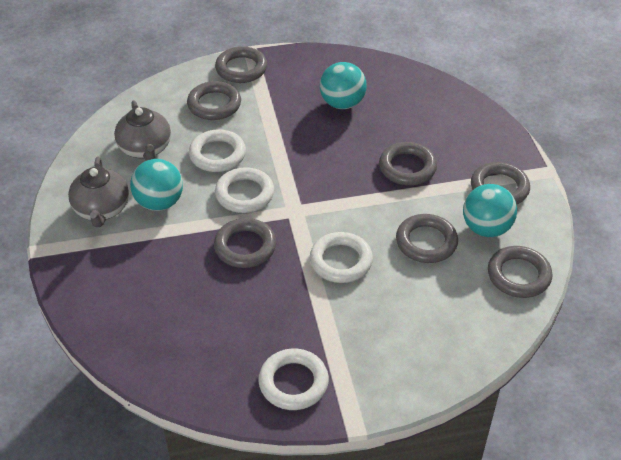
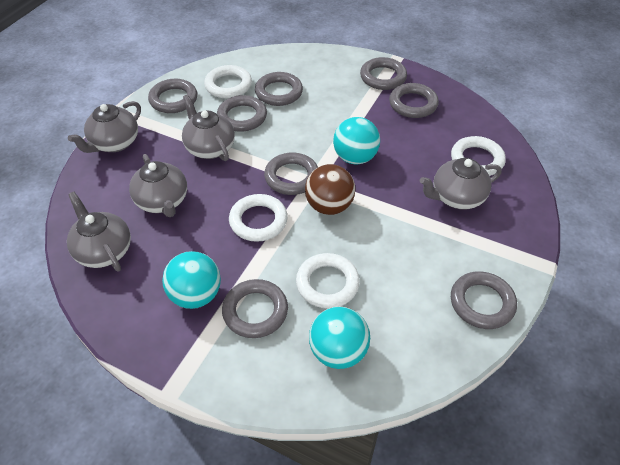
brown ball: none = 0 -> [305,164,355,215] = 1
grey ring: [187,81,241,120] [214,218,276,268] [215,46,267,83] [379,142,437,185] [396,214,458,263] [471,162,530,205] [488,246,553,298] = 7 -> [148,79,197,113] [217,95,267,132] [222,279,288,338] [255,72,303,106] [264,153,318,195] [360,57,407,90] [389,83,439,118] [451,271,517,329] = 8
grey teapot: [68,157,129,227] [114,100,171,161] = 2 -> [67,192,131,271] [68,101,141,153] [129,154,187,217] [182,95,235,161] [420,158,502,209] = 5

